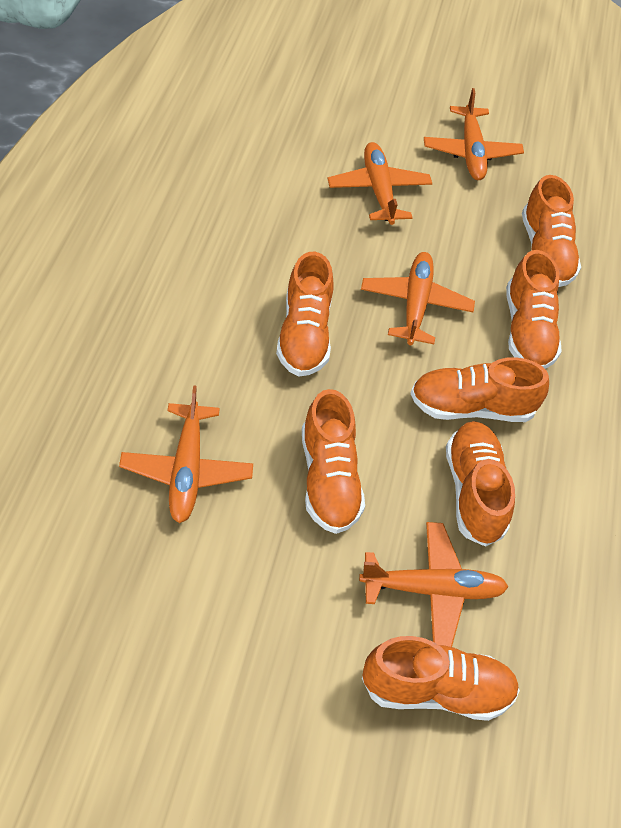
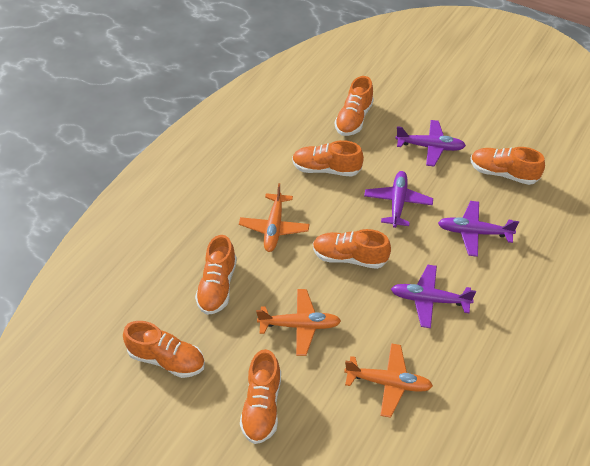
orange plane: [119,385,253,523] [327,142,432,225] [359,522,509,647] [361,252,475,345] [424,88,524,180] = 5 -> [239,183,309,252] [256,289,341,356] [344,343,433,418] = 3
purple plane: none = 0 -> [364,171,433,228] [391,265,476,328] [395,120,466,166] [438,201,519,257] = 4

